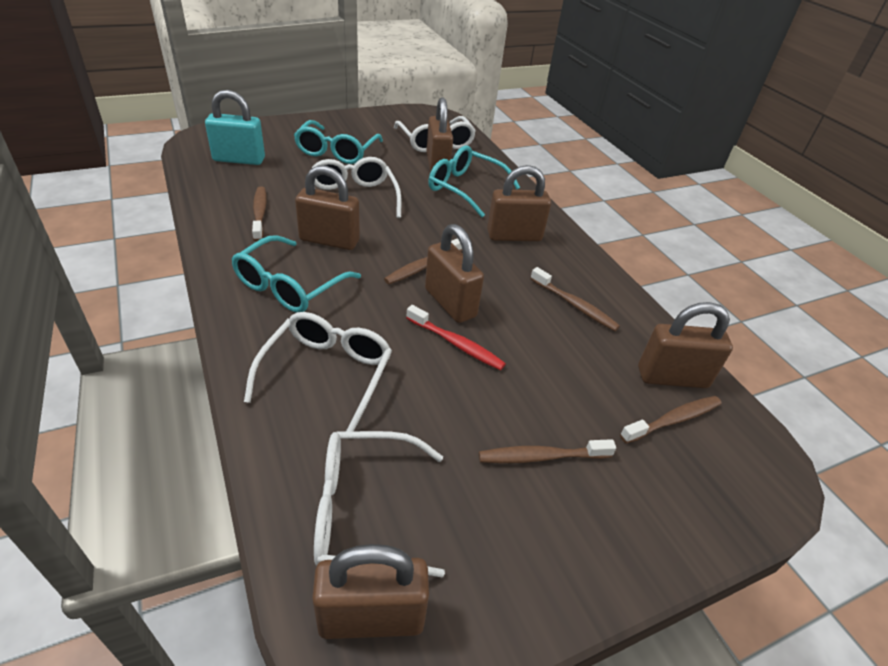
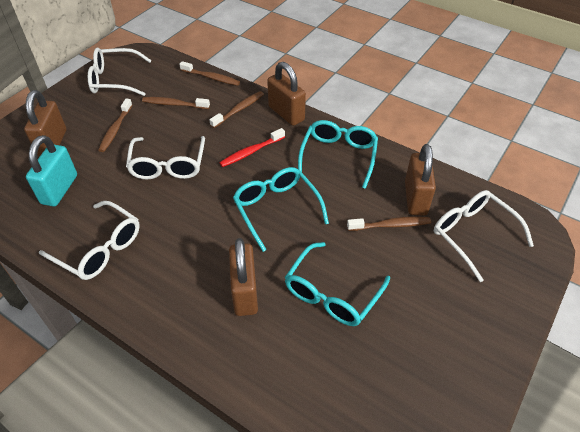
brown padlock: [295,166,360,250] [312,544,429,639] [425,224,484,323] [426,97,453,171] [487,165,551,241] [638,302,733,388] = 6 -> [24,90,66,157] [229,238,258,316] [267,62,306,126] [405,144,436,216] = 4

